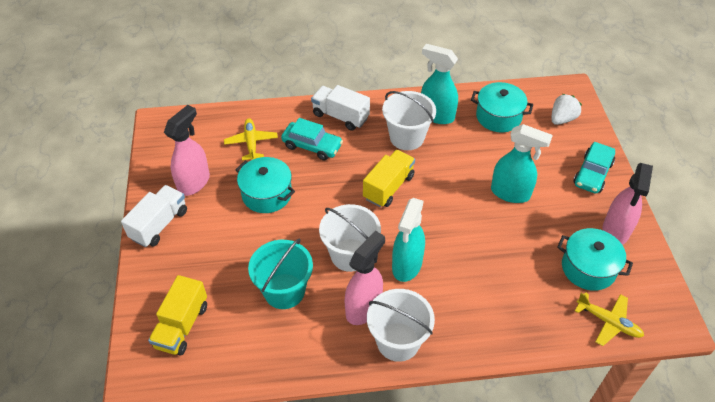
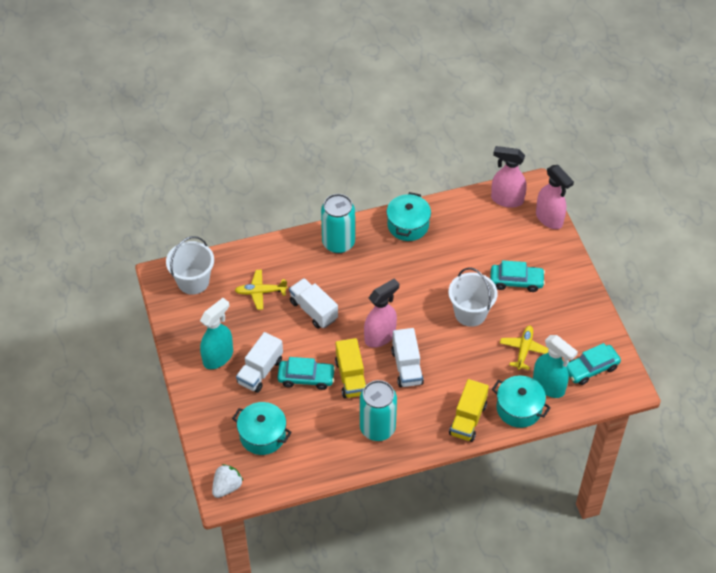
turquoise bucket: [248,238,313,309] = 1 -> none = 0
turquoise can: none = 0 -> [321,194,355,253] [360,380,397,441] = 2
turquoise car: [281,118,343,160] [573,142,615,193] = 2 -> [277,357,335,390] [490,260,545,292] [566,343,621,385] = 3
turquoise spray bottle: [392,198,425,282] [421,44,458,124] [491,124,553,203] = 3 -> [200,298,233,369] [533,335,578,398] = 2
white bucket: [319,204,381,272] [367,289,435,362] [382,91,436,150] = 3 -> [166,236,214,295] [448,267,498,327] = 2
white truck: [121,185,187,247] [311,85,370,131] = 2 -> [236,332,283,393] [289,278,338,329] [391,328,424,387] = 3

